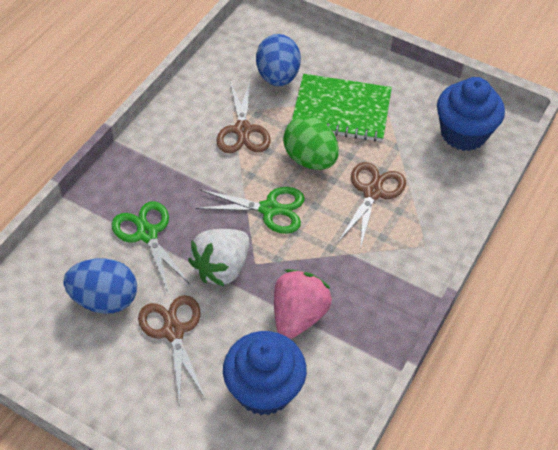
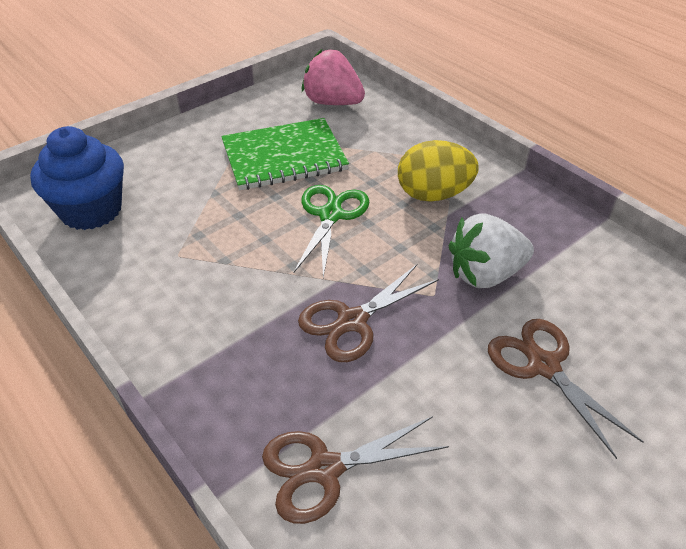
blue cupcake: [223,331,307,416] [437,77,505,151] = 2 -> [30,126,124,230] = 1
blue egg: [63,258,137,314] [256,34,301,86] = 2 -> none = 0
green egg: [283,116,339,170] = 1 -> none = 0
green scissors: [112,201,190,292] [195,187,305,234] = 2 -> [293,185,369,278] = 1
yellow egg: none = 0 -> [398,140,479,202] = 1

